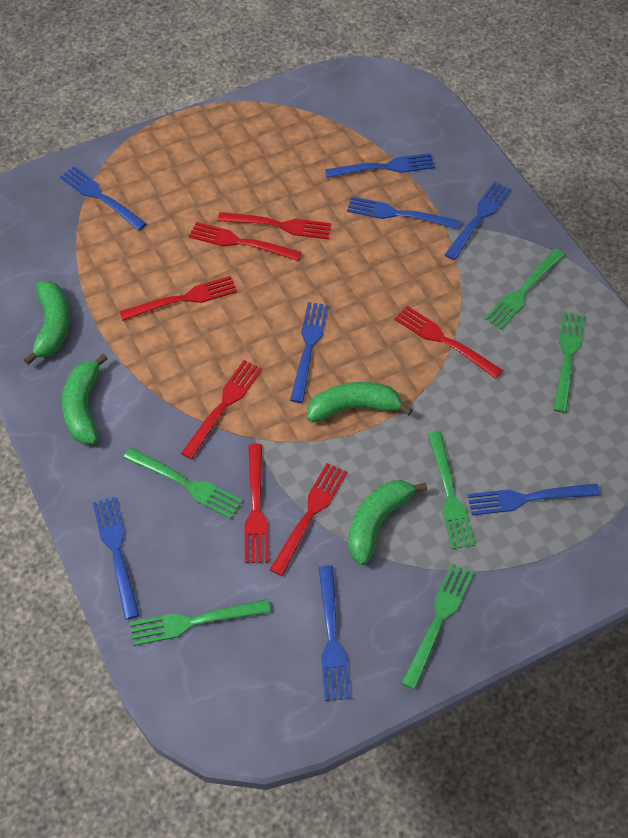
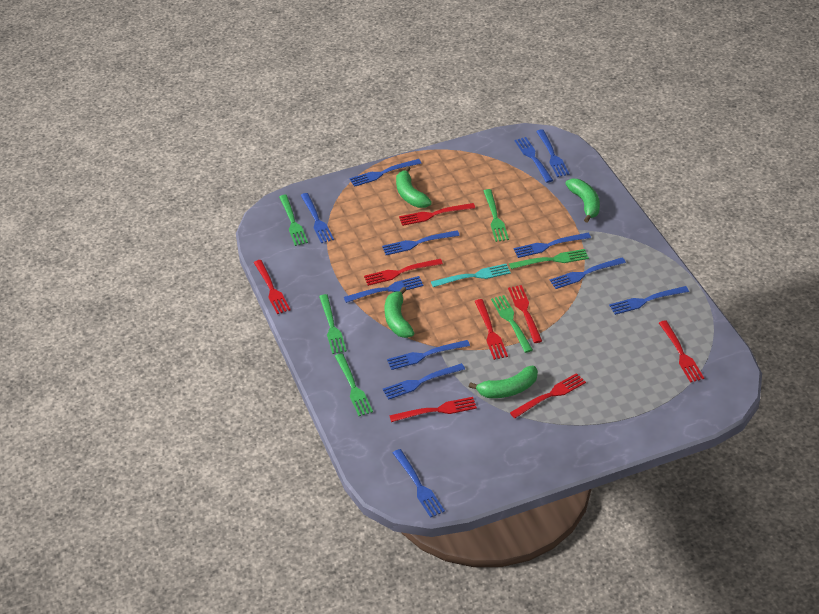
blue fork: [60,166,147,231] [93,497,140,620] [290,302,329,403] [318,565,350,701] [325,153,435,178] [347,197,460,230] [445,181,511,260] [467,483,600,516] = 8 -> [300,193,334,243] [344,276,424,303] [349,159,422,187] [382,230,460,255] [383,363,465,400] [387,340,470,370] [393,449,445,518] [513,233,591,258] [514,137,553,183] [536,129,570,177] [549,258,626,289] [609,286,689,315] = 12
red fork: [119,276,237,321] [181,360,262,459] [189,222,302,261] [218,212,331,239] [244,444,269,563] [270,463,347,576] [395,306,503,379] = 7 -> [254,260,290,314] [364,259,443,286] [389,397,477,422] [399,203,475,226] [475,299,508,360] [508,285,542,343] [510,373,586,418] [659,320,704,383] = 8
turquoise fork: none = 0 -> [431,264,511,287] = 1

